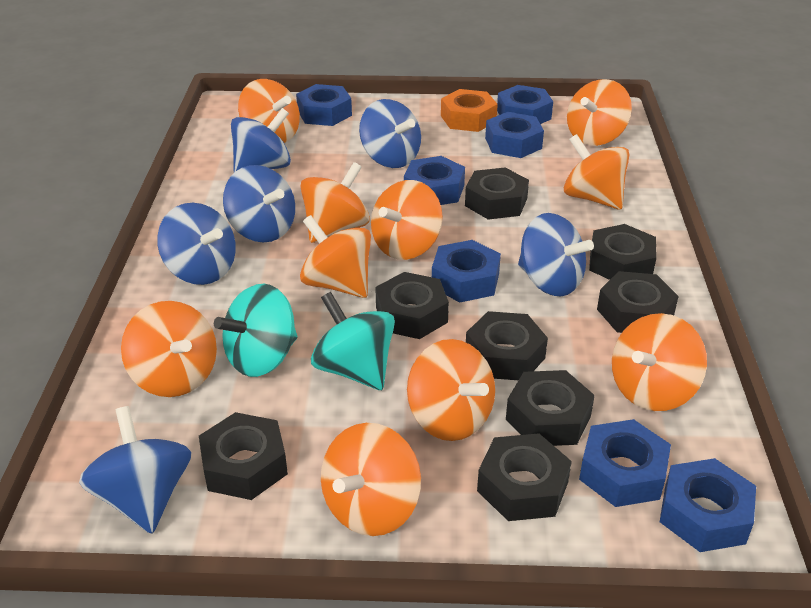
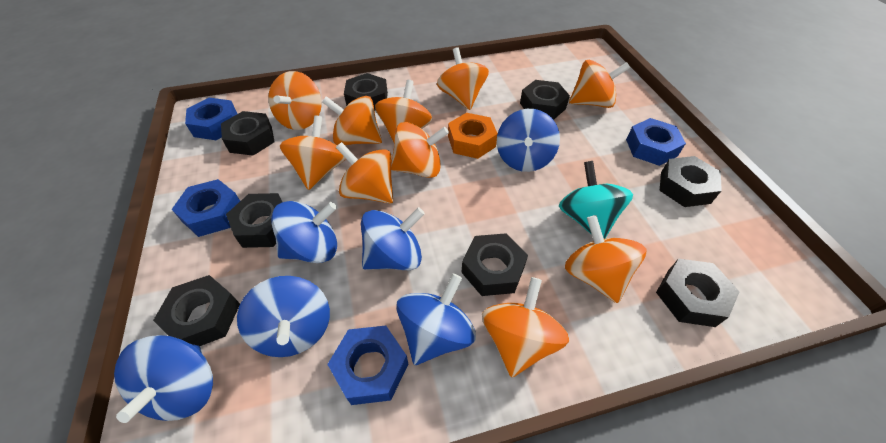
blue nut: [296,84,352,126] [404,156,465,205] [432,240,501,303] [485,112,544,158] [497,85,553,124] [579,419,671,507] [660,458,756,552] = 7 -> [171,179,240,237] [185,98,238,140] [327,326,408,405] [626,118,686,166] = 4
turquoise spinning top: [214,284,297,377] [311,292,395,390] = 2 -> [559,161,633,239] = 1

